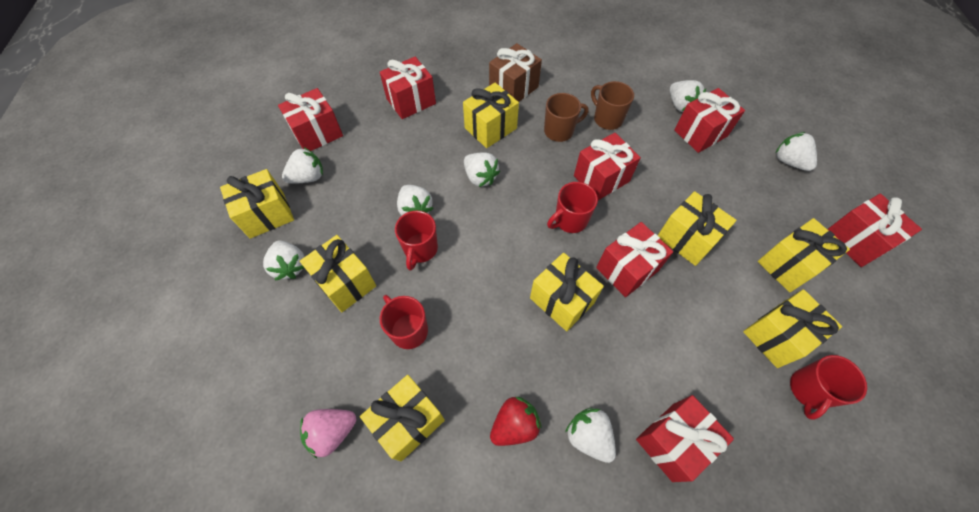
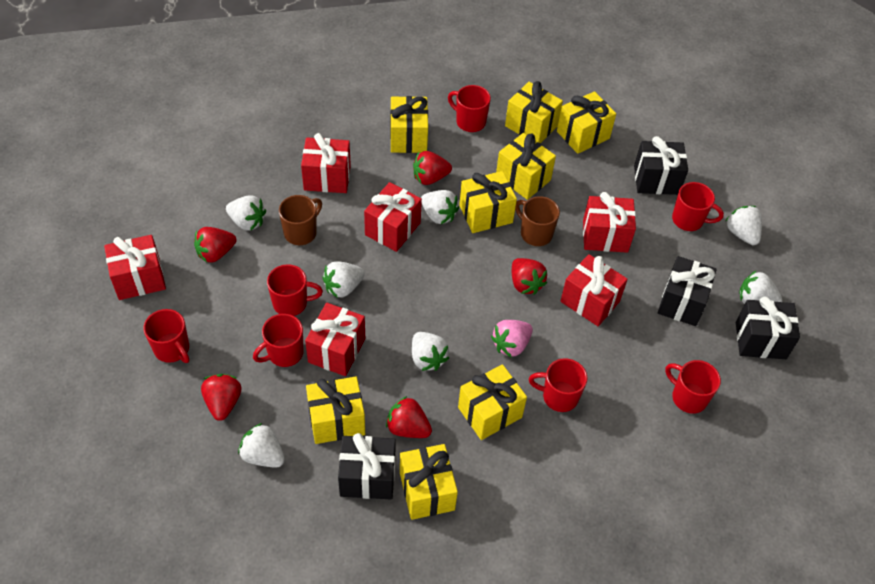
black gift: none = 0 -> [338,433,396,499] [634,136,688,195] [658,256,717,326] [736,296,800,359] = 4
brown gift: [489,43,542,102] = 1 -> none = 0
red gift: [278,88,343,151] [380,57,436,119] [574,133,641,200] [596,222,673,297] [636,395,734,482] [674,88,745,153] [827,194,922,267] = 7 -> [104,235,166,300] [301,133,351,193] [305,303,365,376] [364,182,422,252] [560,254,628,326] [583,192,636,253] = 6
red mug: [380,295,428,349] [395,211,438,271] [547,182,598,233] [790,355,867,420] = 4 -> [144,309,189,363] [253,314,303,367] [267,264,323,316] [448,85,491,132] [529,358,587,412] [665,360,721,414] [672,182,724,231] = 7
red strawberry: [490,396,541,446] = 1 -> [194,227,236,263] [201,374,241,421] [386,396,432,438] [413,151,452,185] [512,258,547,295] = 5

